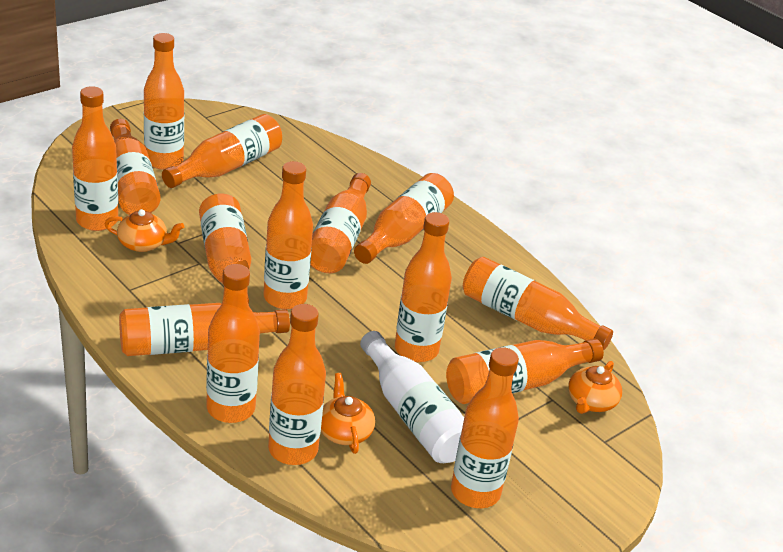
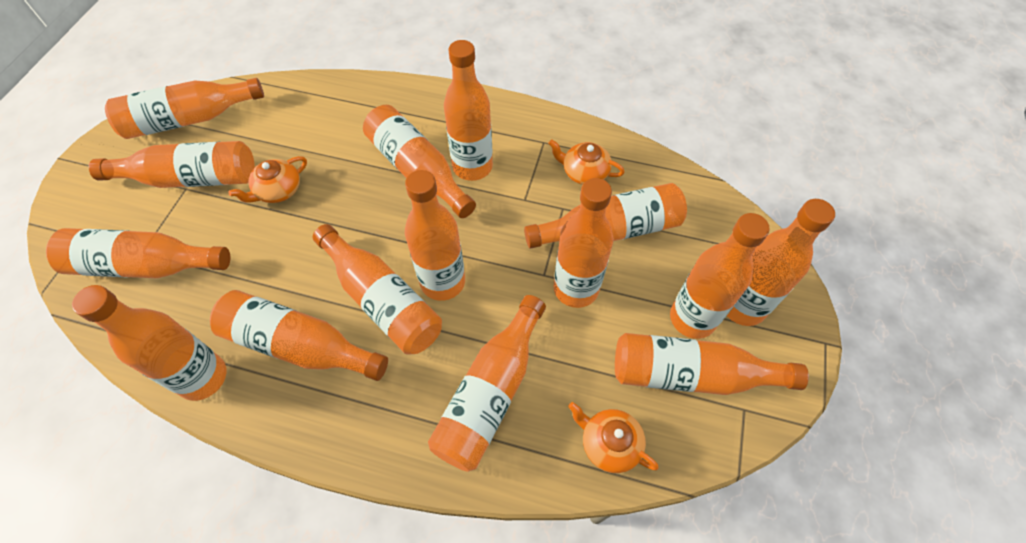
white bottle: [360,331,464,463] = 1 -> none = 0

